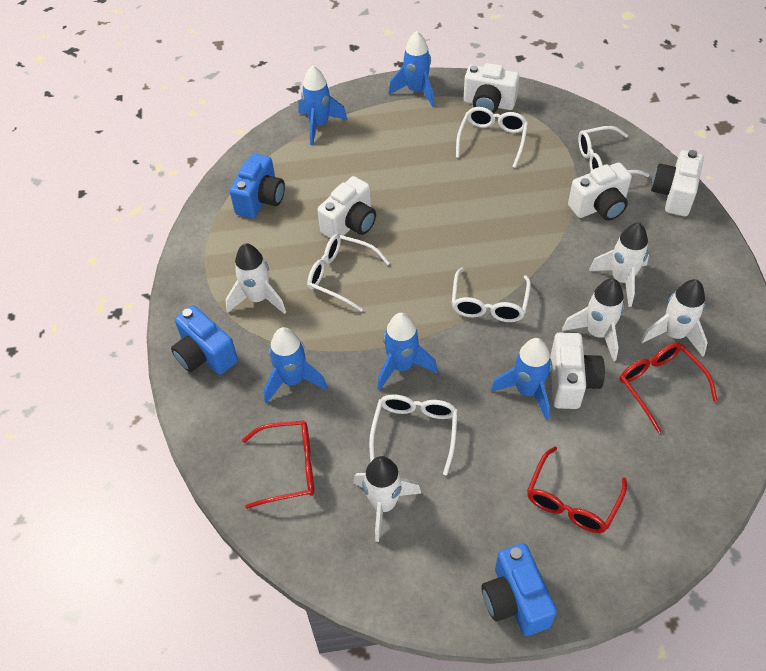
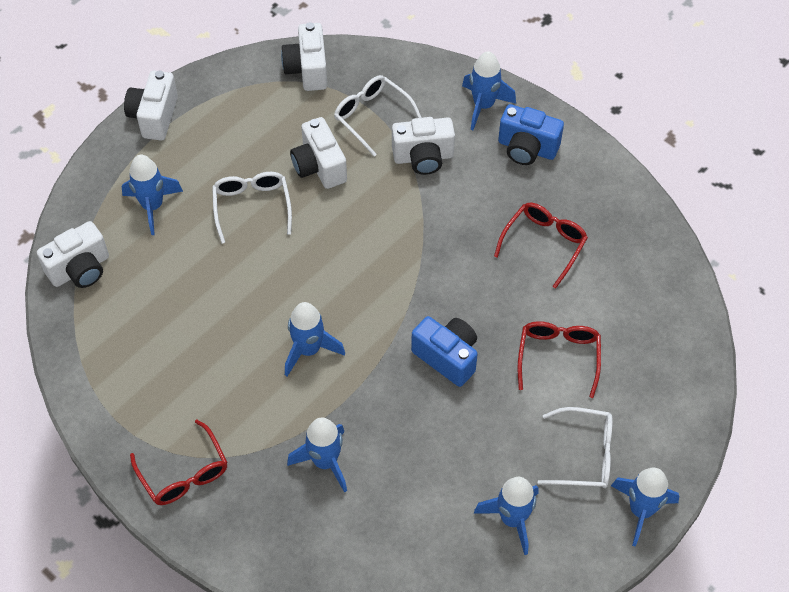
blue camera: [171,305,238,375] [230,153,285,219] [481,543,557,636] = 3 -> [411,316,478,387] [498,104,564,165] = 2
blue rocket: [264,327,328,404] [298,66,348,145] [377,313,438,391] [389,31,435,107] [491,338,552,420] = 5 -> [122,155,183,235] [285,302,345,376] [287,417,347,493] [462,51,516,130] [474,477,538,555] [611,468,679,547] = 6
white glasses: [307,234,390,312] [369,394,458,475] [452,268,531,322] [456,107,528,168] [578,126,650,177] = 5 -> [212,172,292,244] [334,75,422,157] [537,407,613,488] = 3
white rocket: [226,243,286,314] [353,456,421,542] [562,278,625,362] [589,223,649,307] [641,279,708,357] = 5 -> none = 0

